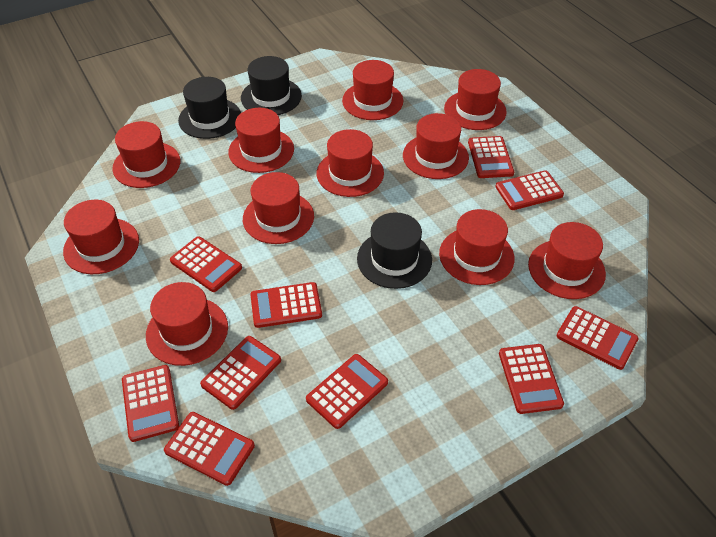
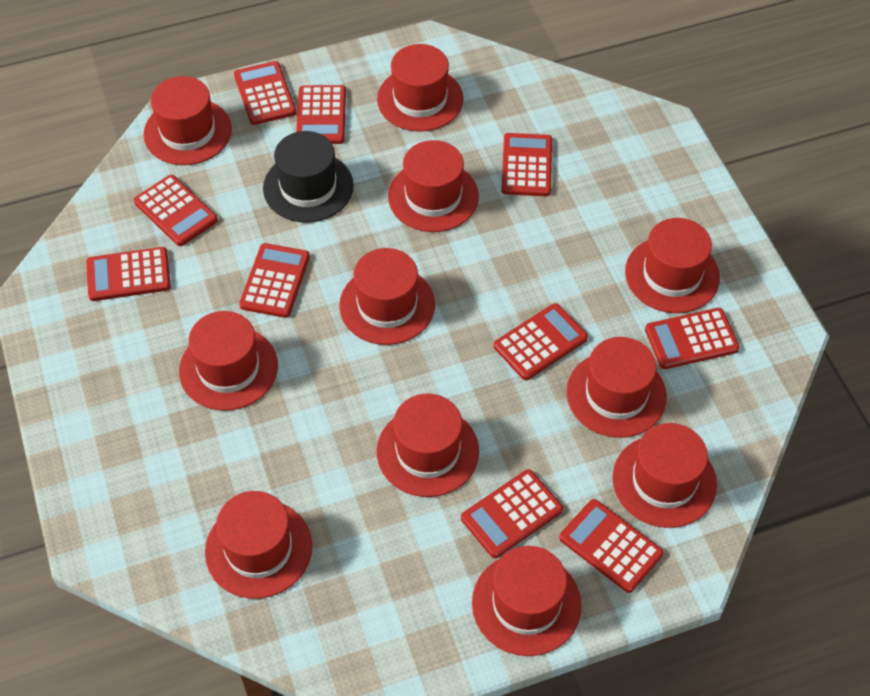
black hat: [178,77,241,139] [241,56,302,115] [357,212,432,289] = 3 -> [263,131,354,223] = 1

